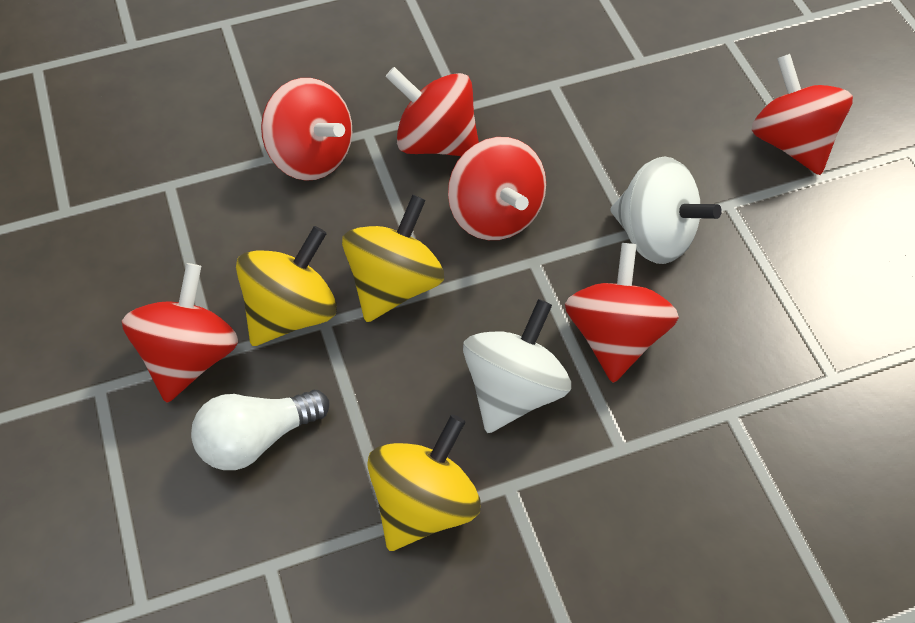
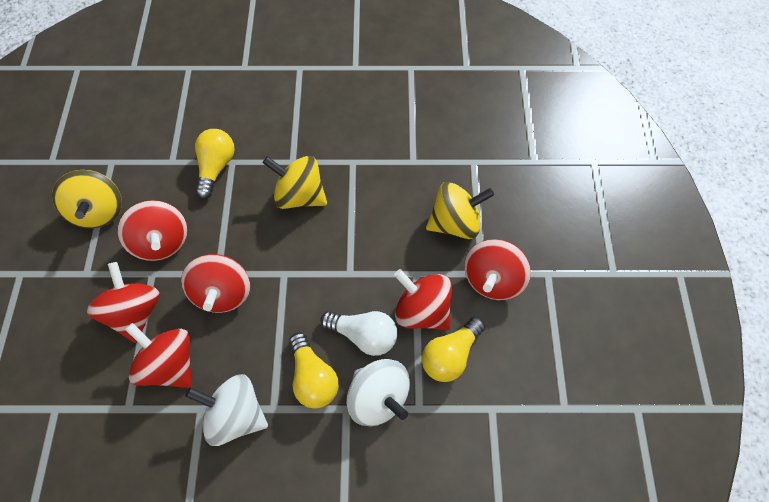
yellow light bulb: none = 0 -> [195,129,235,199] [289,332,339,409] [422,317,485,382] = 3

